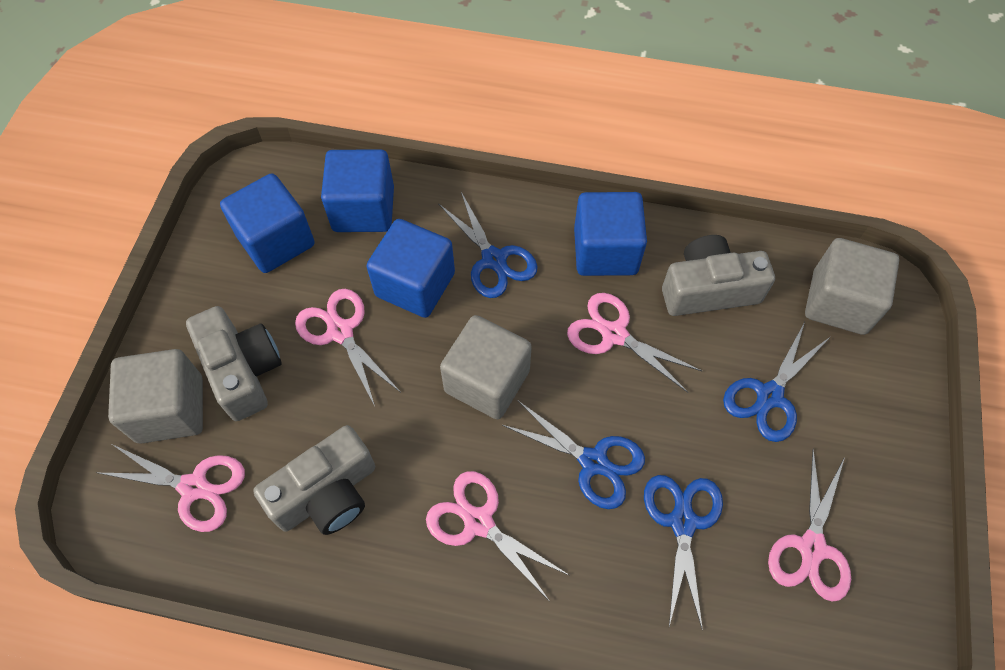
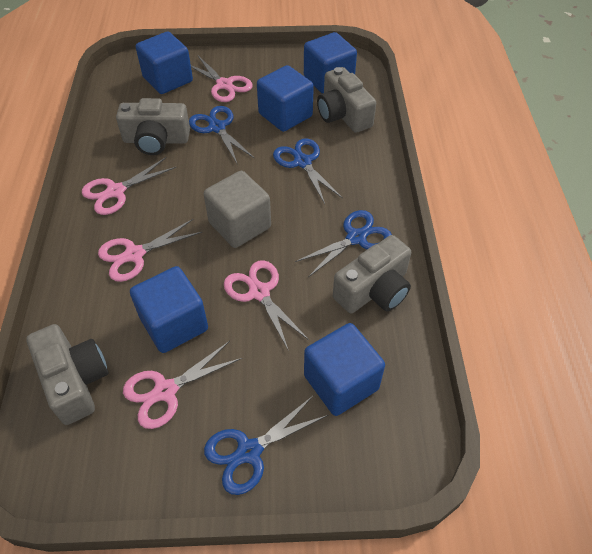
blue cube: [220,173,315,273] [321,149,394,232] [366,219,455,318] [574,192,647,276] = 4 -> [130,266,208,353] [136,32,193,94] [257,65,314,132] [304,32,357,93] [304,323,385,416] = 5
grey camera: [186,306,282,421] [253,425,375,535] [662,235,775,316] = 3 -> [26,324,108,425] [116,98,190,155] [317,67,376,133] [333,235,411,313] = 4
grey cube: [108,349,203,444] [440,315,532,420] [805,238,900,335] = 3 -> [204,171,271,248] = 1

